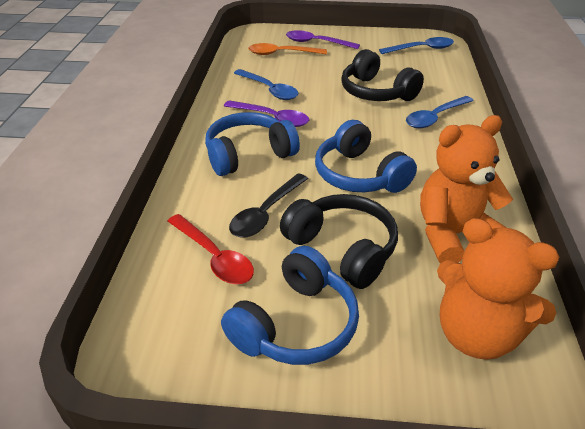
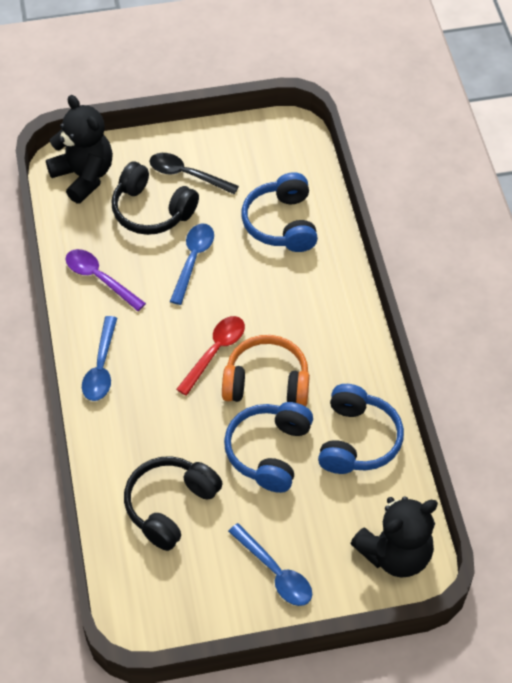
black teddy bear: none = 0 -> [46,95,113,203] [350,496,438,577] = 2
orange headphones: none = 0 -> [222,335,310,407] = 1
orange spoon: [248,43,327,55] = 1 -> none = 0
orange teddy bear: [420,115,513,263] [437,218,559,360] = 2 -> none = 0
purple spoon: [224,100,309,127] [286,30,360,49] = 2 -> [65,249,146,311] = 1

